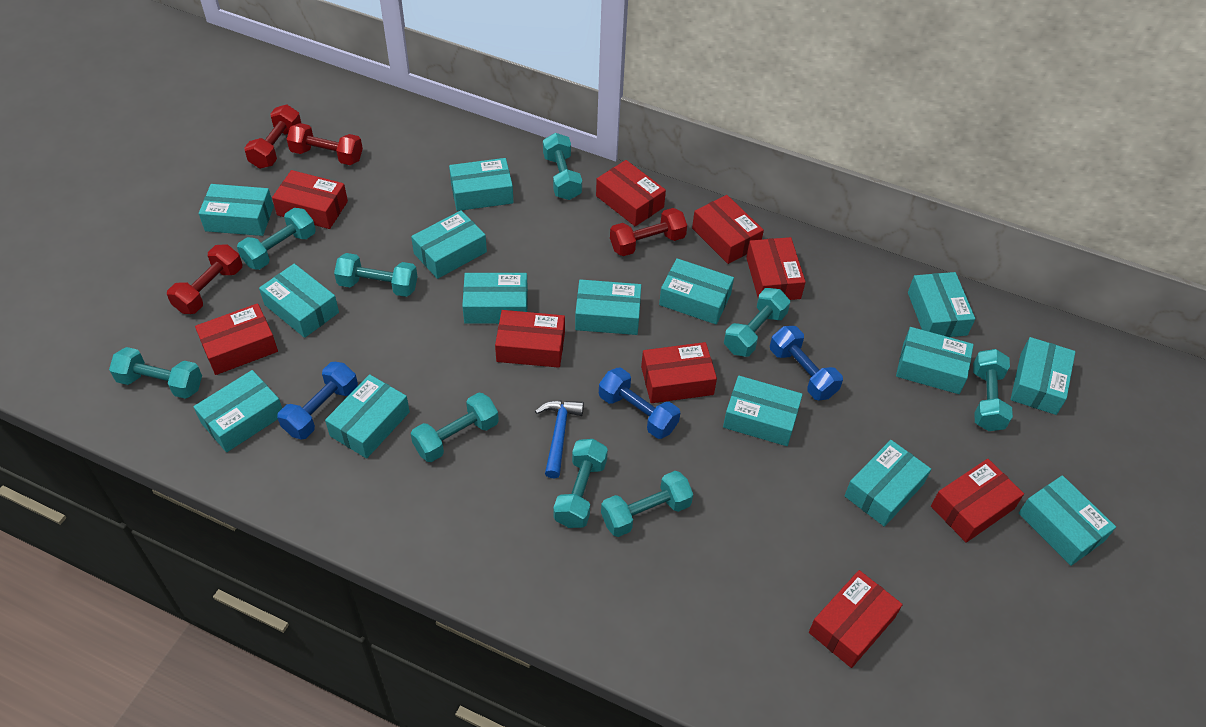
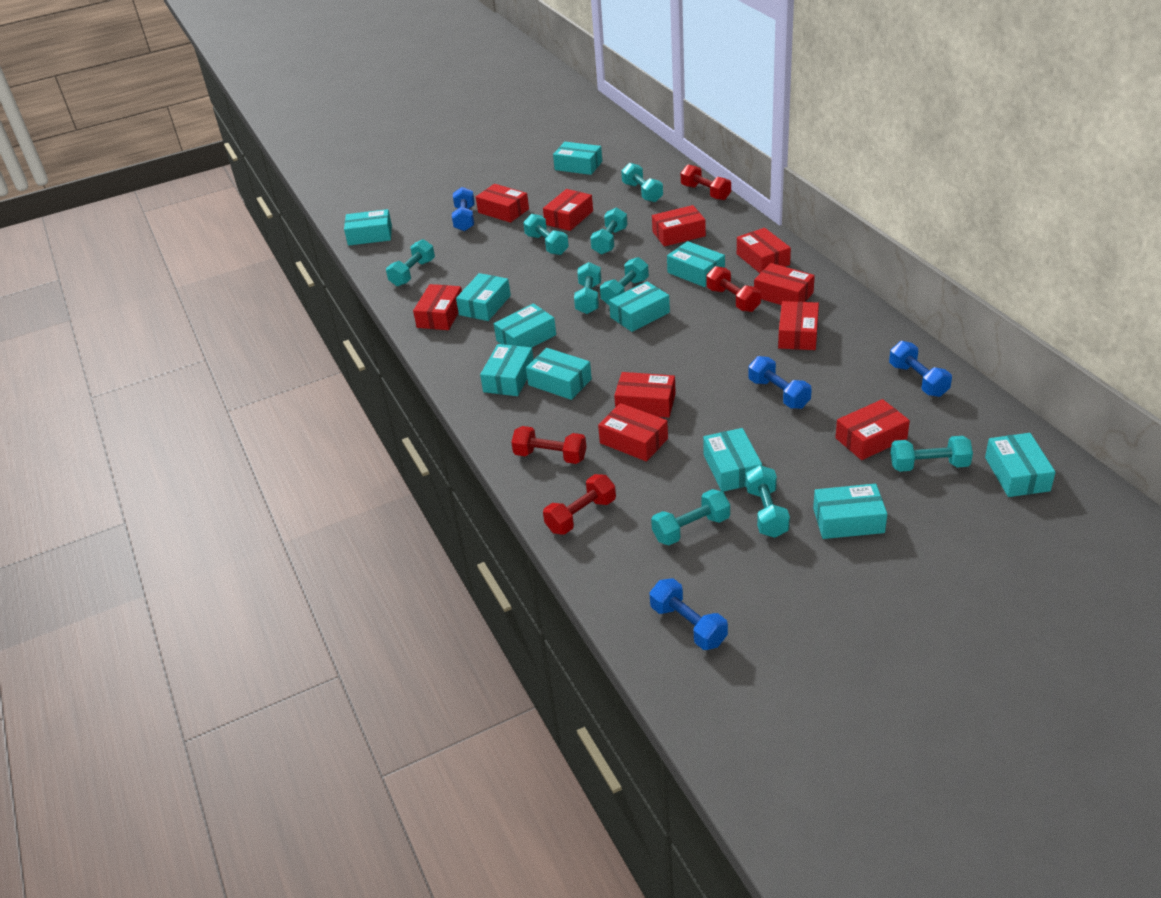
blue dumbbell: [277,362,358,439] [599,367,680,439] [770,326,843,400] = 3 -> [452,187,475,231] [649,578,728,650] [748,356,812,409] [889,341,952,397] = 4
blue hammer: [535,401,584,479] = 1 -> none = 0
red box: [195,303,278,375] [272,170,348,229] [495,310,565,368] [596,160,666,226] [641,342,717,403] [692,195,764,264] [746,237,806,300] [809,570,903,668] [931,459,1024,543] = 9 -> [413,284,462,330] [476,184,529,223] [543,189,593,231] [598,403,668,462] [614,372,676,418] [652,205,706,247] [737,228,791,273] [754,263,815,305] [778,301,819,350] [835,399,910,460] = 10
turquoise box: [193,370,282,452] [199,184,274,236] [259,264,339,338] [325,374,410,459] [411,210,487,279] [449,158,514,211] [462,273,528,324] [575,279,641,335] [659,258,734,325] [723,376,803,446] [845,440,931,527] [896,327,974,394] [908,272,975,337] [1010,337,1075,415] [1019,475,1116,566] = 15 -> [344,209,392,246] [456,273,511,321] [480,344,534,396] [494,304,556,348] [526,348,592,400] [553,142,602,175] [609,281,670,332] [667,241,725,287] [703,428,762,492] [813,484,887,539] [985,433,1056,497] = 11

